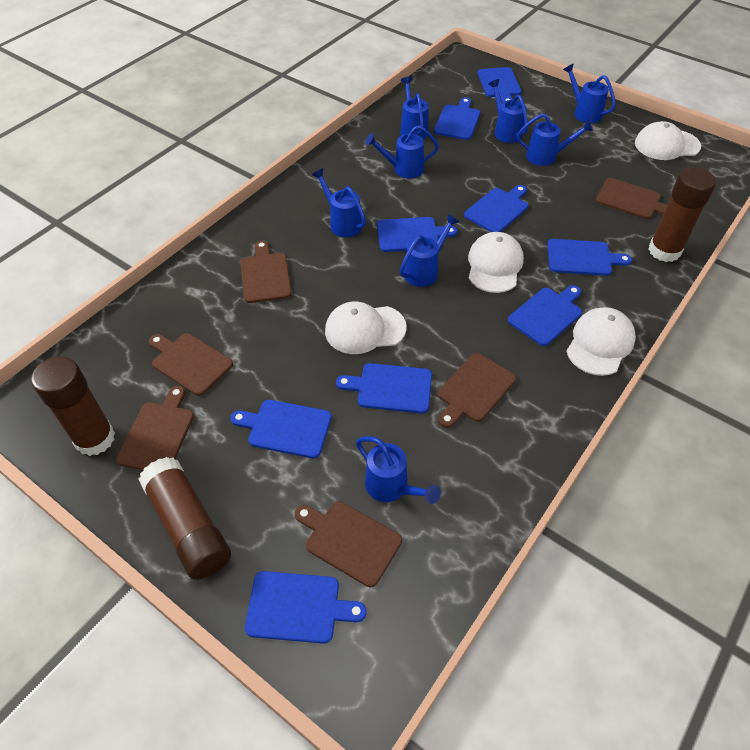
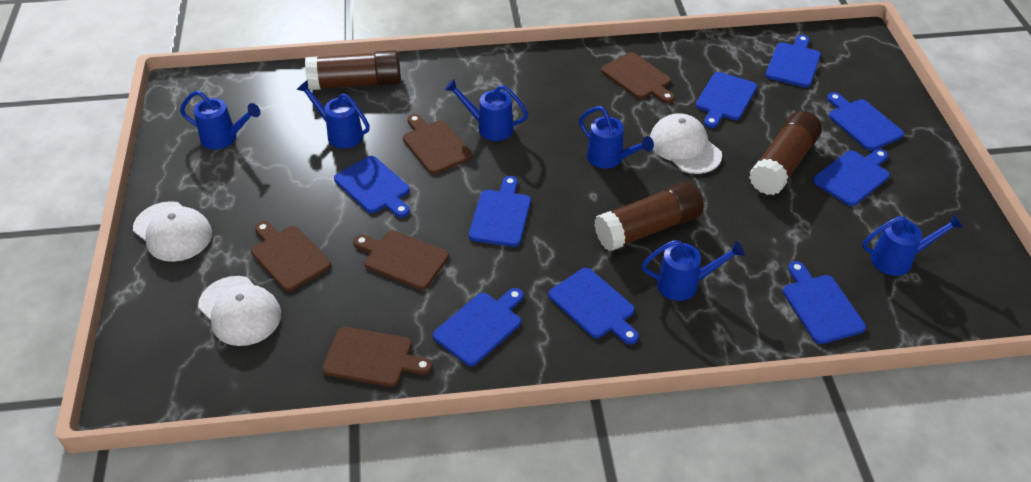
blue watering can: [312,168,366,237] [356,436,441,504] [365,125,439,178] [400,77,429,140] [400,214,459,287] [489,79,528,143] [517,113,593,166] [563,63,616,123] = 8 -> [180,91,260,150] [296,80,370,148] [445,79,528,141] [579,106,654,169] [642,240,745,301] [862,214,964,276] = 6
brown cutting board: [116,386,194,470] [149,333,233,396] [240,240,292,303] [295,501,402,587] [438,353,516,428] [595,178,667,219] = 6 -> [251,221,331,291] [322,327,432,387] [353,230,449,290] [403,114,472,174] [601,52,675,103] = 5
white cap: [325,301,407,354] [468,232,524,293] [566,307,636,376] [635,121,701,160] = 4 -> [133,201,212,262] [198,276,281,346] [650,113,722,174] = 3

